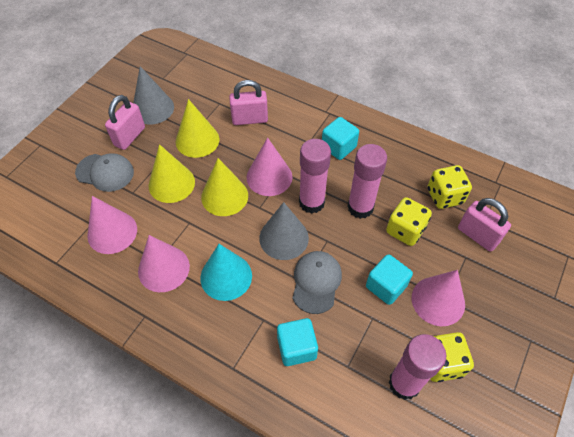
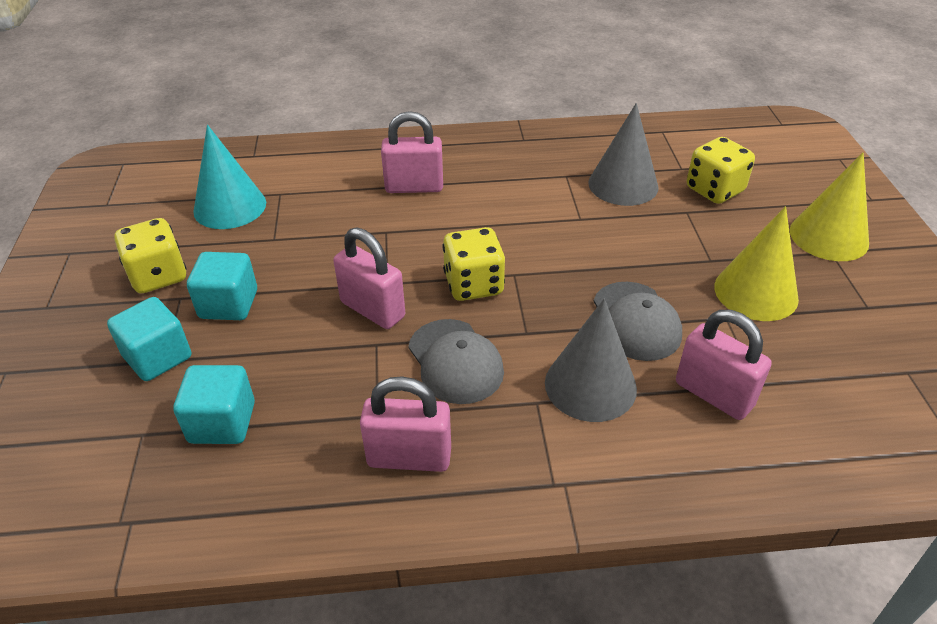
pink cone: [87,196,137,254] [138,235,190,292] [247,137,292,196] [412,270,465,326] = 4 -> none = 0
pink glue stick: [299,139,331,214] [347,144,387,219] [388,334,446,400] = 3 -> none = 0
pink padlock: [105,95,145,150] [229,80,268,125] [458,198,511,251] = 3 -> [333,227,405,329] [360,376,451,472] [381,111,443,193] [676,310,772,420] = 4
yellow cone: [148,144,195,203] [176,99,219,158] [201,158,248,216] = 3 -> [714,206,799,321] [790,152,869,261] = 2

